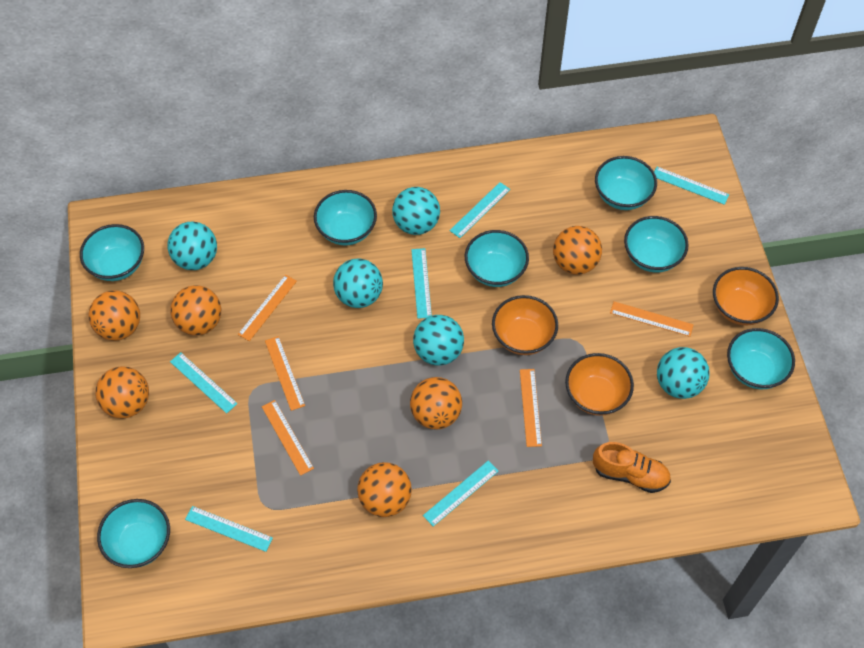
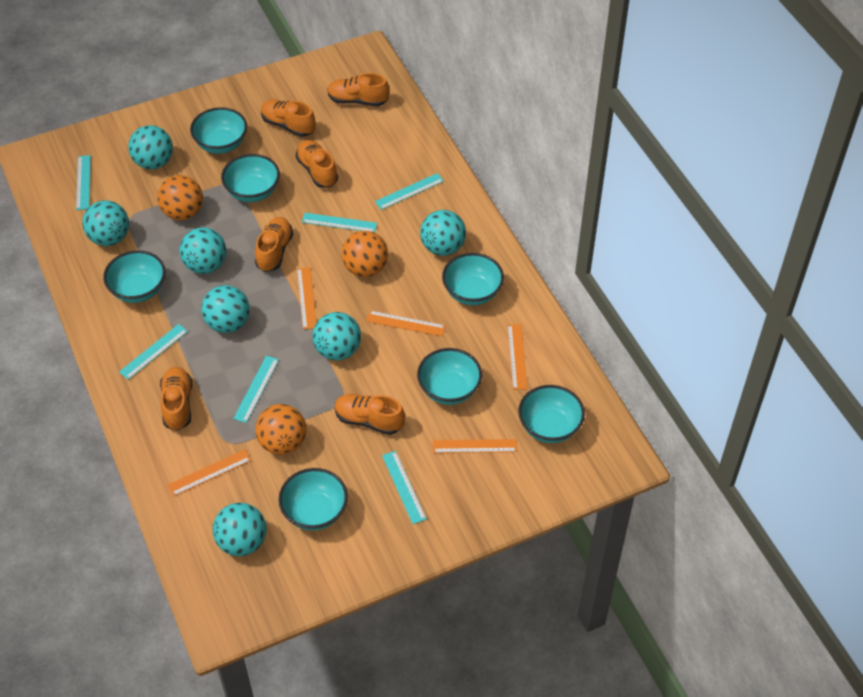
orange ball: [88,290,140,341] [95,366,149,419] [170,285,221,335] [357,462,412,517] [410,377,462,430] [553,226,602,275] = 6 -> [157,175,203,220] [255,404,306,455] [342,231,388,277] = 3
orange bowl: [492,295,558,355] [565,353,634,416] [713,267,779,325] = 3 -> none = 0
orange shoe: [593,442,671,493] = 1 -> [160,367,192,431] [255,217,294,272] [261,100,316,137] [296,140,338,188] [328,73,389,107] [334,394,405,435] = 6
turquoise ball: [168,222,217,270] [333,259,383,308] [392,187,440,235] [413,315,464,366] [657,347,709,399] = 5 -> [82,200,129,246] [128,125,173,169] [180,228,226,274] [202,285,250,333] [213,503,267,556] [313,312,361,360] [420,210,466,256] = 7

